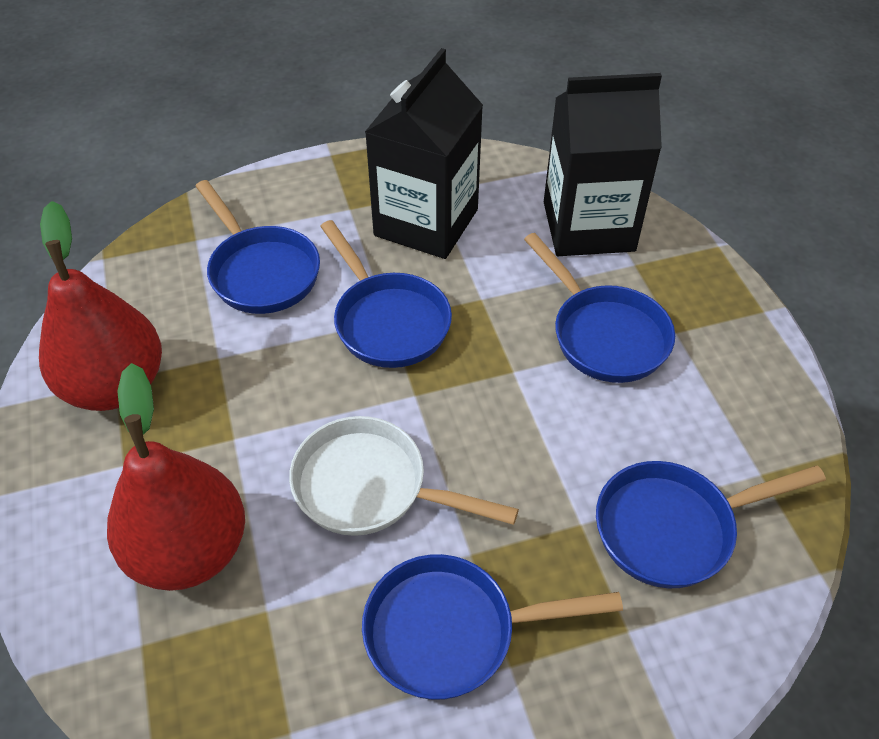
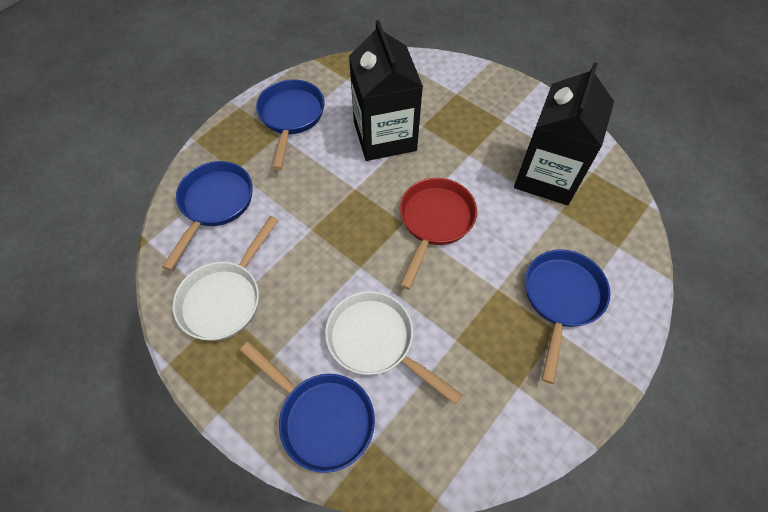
blue pan: [195,180,320,314] [320,220,452,368] [362,554,623,700] [524,233,675,383] [596,461,826,588] = 5 -> [162,161,253,271] [240,342,375,473] [256,79,325,170] [525,249,611,384] = 4
red pan: none = 0 -> [400,178,477,290] = 1
red pear: [39,201,162,411] [107,363,245,591] = 2 -> none = 0
white pan: [289,416,519,536] = 1 -> [173,216,279,341] [325,291,462,405] = 2

